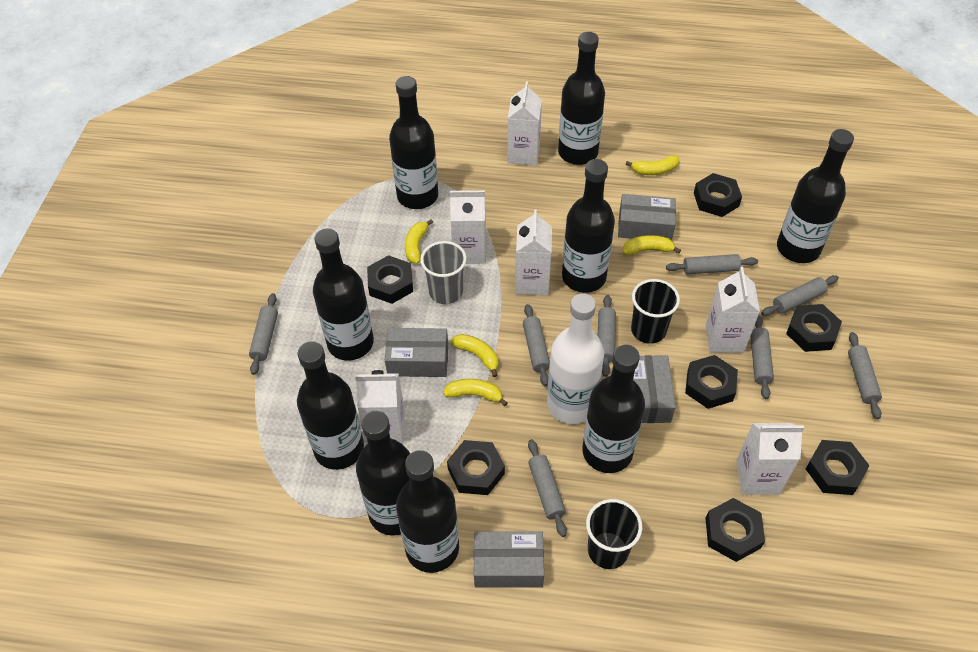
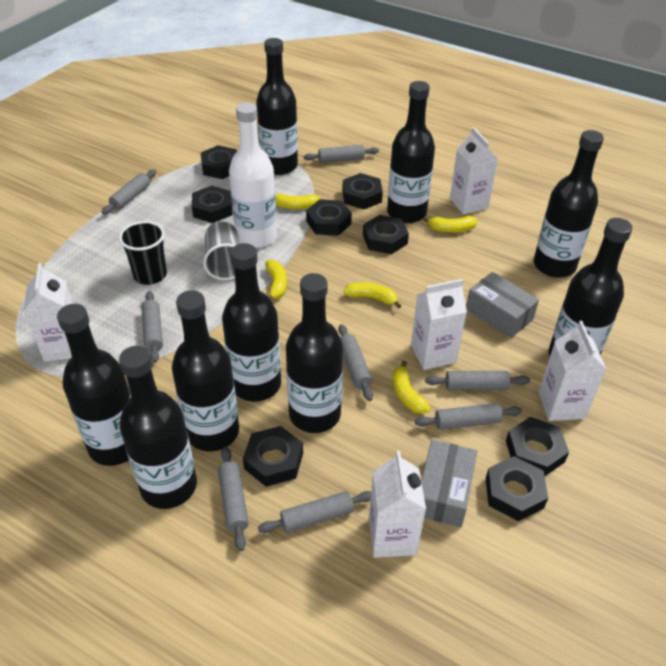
black cup: [586,499,642,569] [631,279,680,344] = 2 -> [119,221,167,285] = 1
black nut: [367,255,413,304] [447,440,505,495] [685,355,738,409] [694,173,742,217] [705,498,765,562] [786,304,842,352] [806,440,870,495] = 7 -> [192,186,232,223] [201,145,237,179] [243,426,303,487] [306,199,352,236] [342,173,383,209] [363,215,409,254] [486,456,548,521] [506,417,569,476] = 8
grey box: [385,328,448,377] [474,531,544,588] [618,194,676,240] [633,355,676,423] = 4 -> [421,440,477,527] [466,272,539,338] = 2
white carton: [355,370,405,444] [450,190,486,264] [507,81,542,166] [515,209,552,295] [706,267,760,353] [736,423,804,495] = 6 -> [23,263,73,362] [369,451,426,558] [411,279,467,370] [450,127,498,215] [539,321,606,421] = 5

